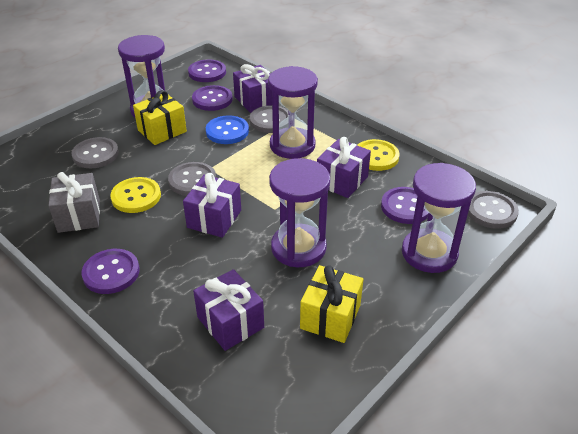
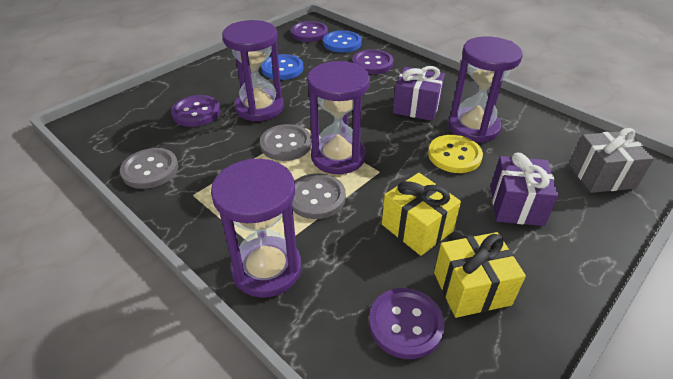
blue button: [206,115,249,144] = 1 -> [261,54,303,80] [323,30,362,53] = 2
grey button: [71,137,119,168] [168,162,216,196] [250,105,289,133] [468,191,519,229] = 4 -> [120,148,178,189] [260,124,312,161] [292,173,346,219] = 3
purple gift: [183,173,241,238] [193,269,264,351] [233,64,272,113] [317,137,371,198] = 4 -> [393,66,445,121] [491,153,558,226] = 2
yellow button: [110,177,161,213] [357,139,400,171] = 2 -> [428,135,483,173] = 1

